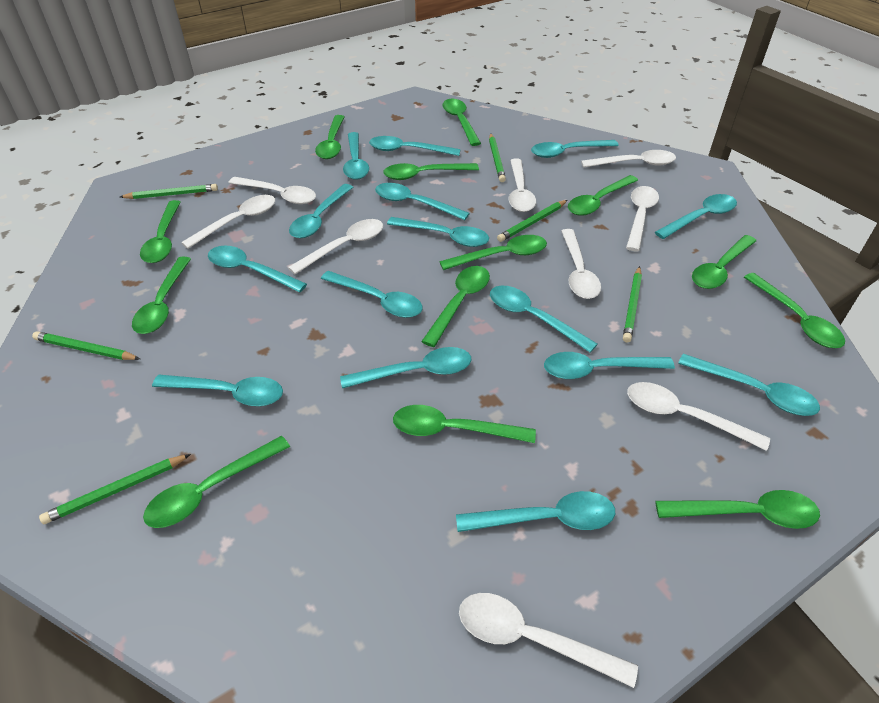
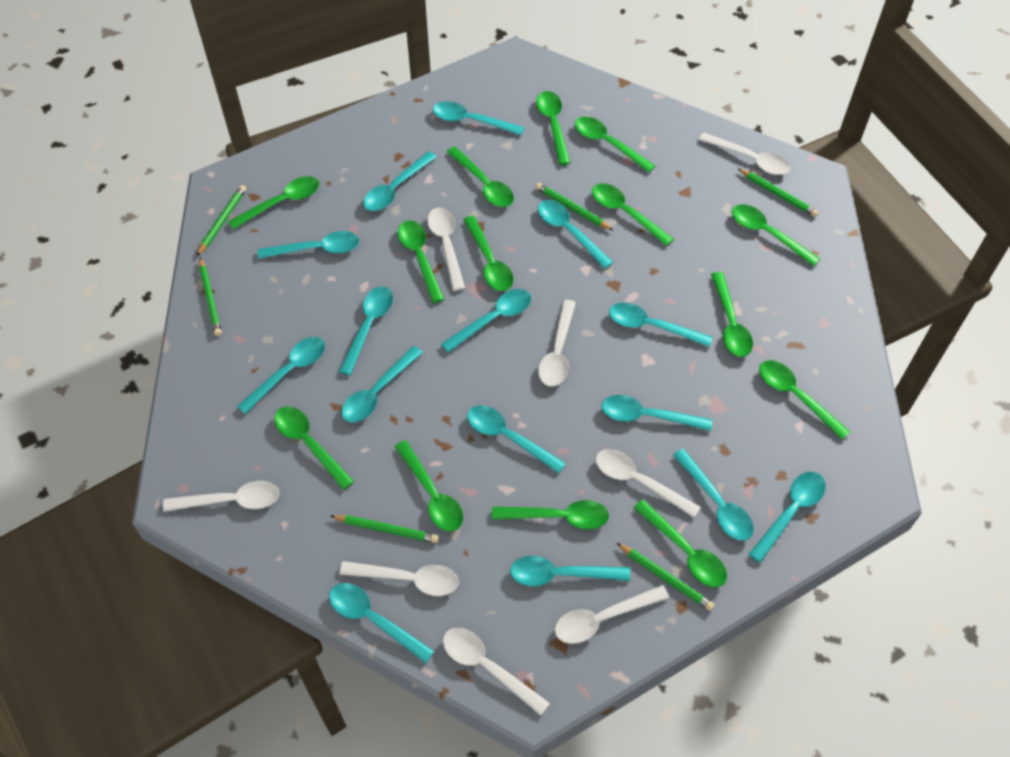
green spoon: [132,257,191,334] [140,200,181,263] [143,436,290,528] [315,115,344,159] [383,163,479,180] [393,405,536,443] [421,266,490,347] [439,235,547,270] [442,99,481,146] [568,175,638,216] [655,490,820,529] [692,235,756,289] [744,273,845,348] = 13 -> [228,176,319,230] [274,406,354,490] [395,440,463,532] [398,220,444,303] [447,146,514,207] [463,216,513,291] [492,500,609,529] [536,91,571,165] [575,116,655,173] [592,183,674,246] [633,499,727,587] [711,272,753,357] [732,204,820,266] [759,360,850,440] = 14
white spoon: [181,195,275,249] [229,177,316,204] [288,219,383,274] [459,593,638,688] [508,159,536,212] [561,229,601,299] [581,150,676,168] [626,186,659,251] [627,382,770,451] = 9 -> [163,481,279,512] [340,561,459,596] [427,207,465,291] [443,628,550,716] [538,300,576,386] [555,585,669,644] [596,449,700,518] [699,132,790,175] = 8

